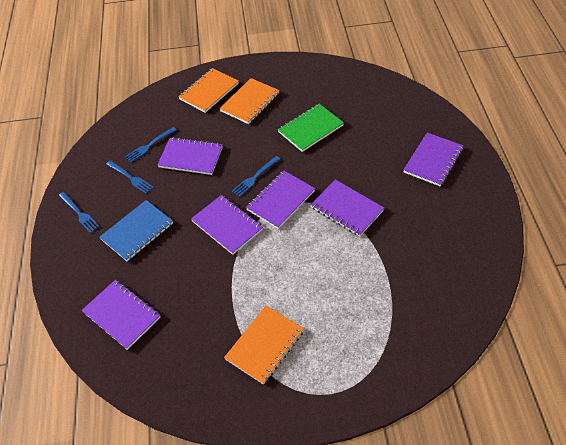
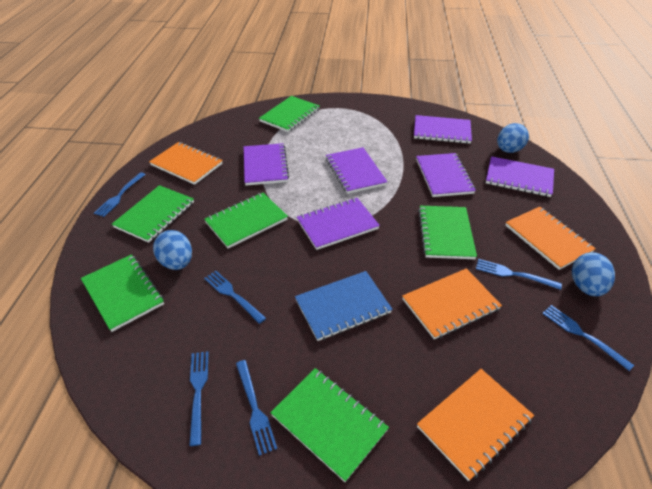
blue egg: none = 0 -> [153,230,192,270] [497,123,529,153] [572,252,615,296] = 3
blue fork: [59,192,100,233] [106,161,154,194] [125,127,177,162] [232,156,280,197] = 4 -> [94,172,146,217] [189,351,209,446] [204,270,266,324] [236,360,277,456] [476,259,562,290] [542,305,634,371] = 6
green notebook: [278,104,344,152] = 1 -> [81,254,164,332] [112,185,194,243] [204,193,288,249] [259,96,319,132] [270,368,389,482] [418,206,477,259] = 6
orange notebook: [178,68,239,113] [219,78,280,124] [224,306,304,384] = 3 -> [149,142,223,185] [402,268,502,339] [417,369,534,481] [505,207,596,270] = 4

